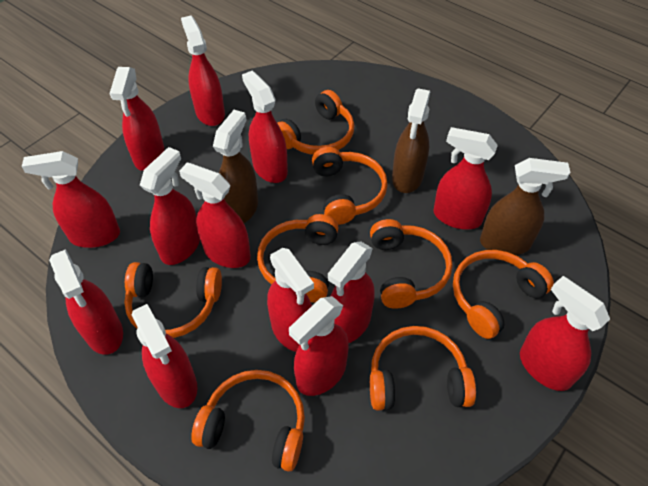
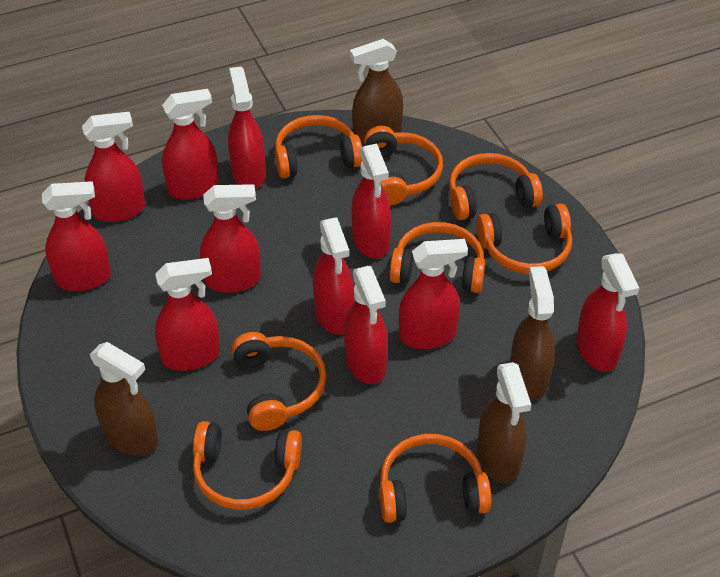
brown spray bottle: [213,110,258,223] [392,88,430,193] [480,158,570,255] = 3 -> [90,342,158,456] [350,39,403,144] [477,362,531,484] [510,266,555,400] = 4
red spray bottle: [22,151,120,248] [49,249,123,355] [109,67,164,171] [132,304,197,408] [140,147,200,265] [179,162,251,268] [181,16,225,126] [242,71,288,183] [267,248,314,352] [289,296,349,396] [328,241,374,343] [433,127,498,229] [520,276,610,391] = 13 -> [42,181,111,291] [82,111,145,222] [155,258,220,371] [162,89,219,200] [200,184,261,293] [228,67,266,189] [313,218,355,335] [344,266,388,384] [351,144,391,259] [399,239,468,349] [576,253,639,371] = 11

